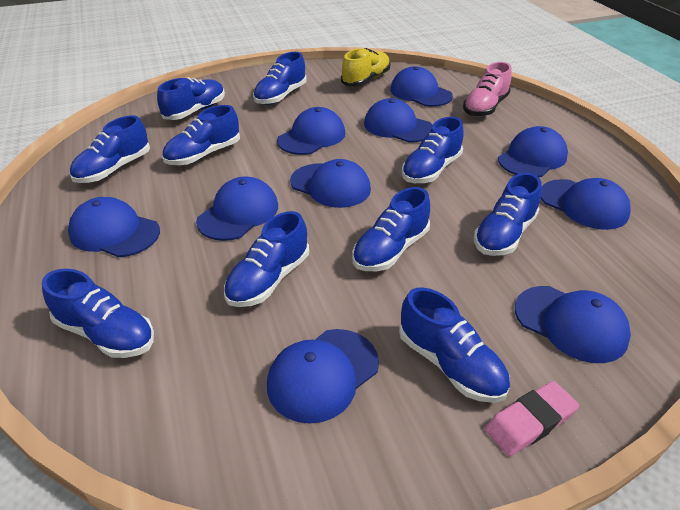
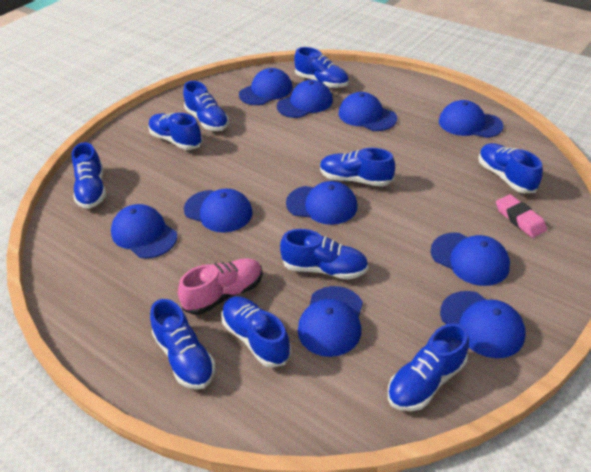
yellow shoe: [341,48,391,87] = 1 -> none = 0

